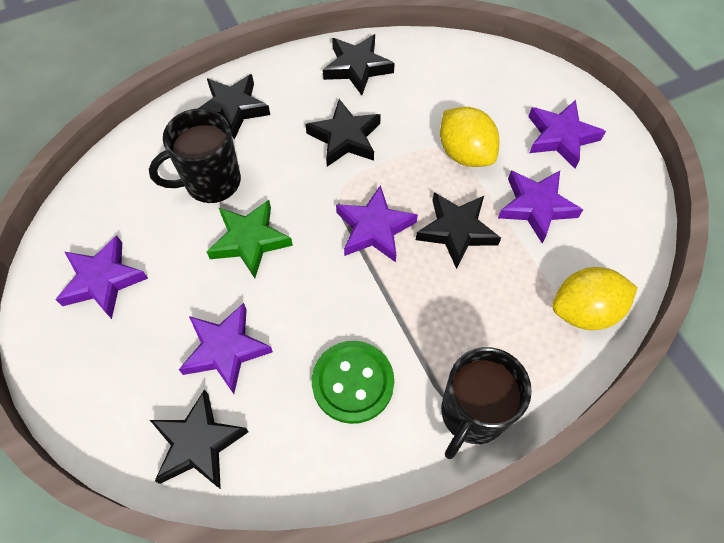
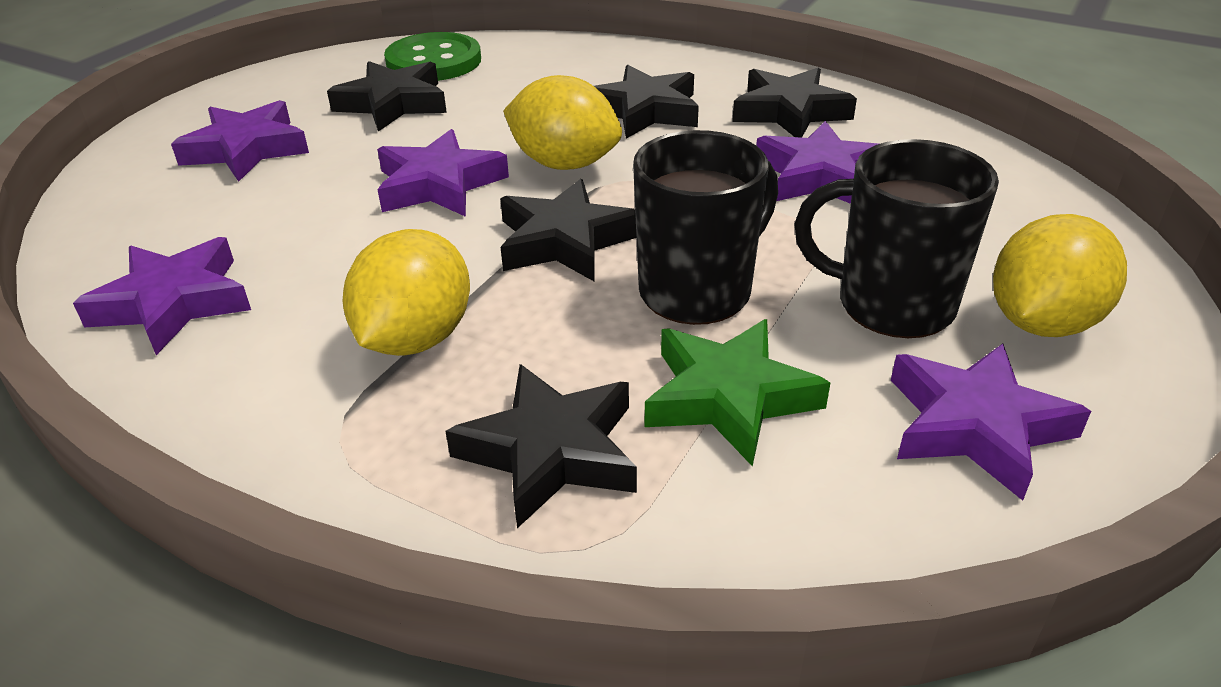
yellow lemon: [440,107,500,167] [552,267,638,330] = 2 -> [343,229,470,356] [503,75,622,170] [993,214,1127,337] = 3

